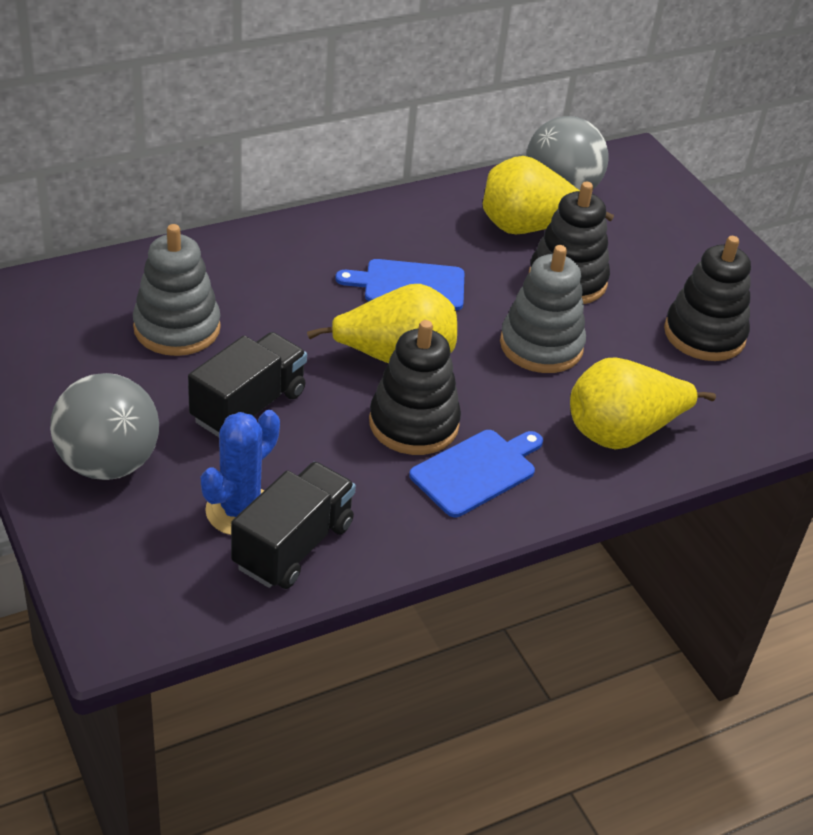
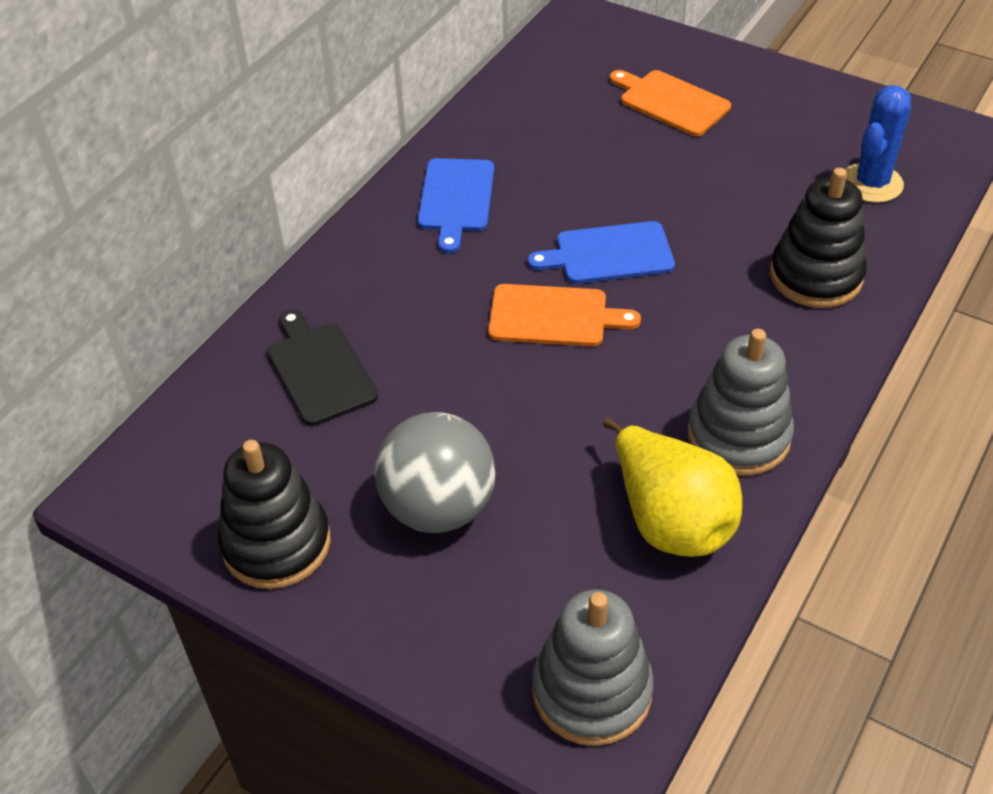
black cutting board: none = 0 -> [267,310,378,426] = 1
black stacking toy: [369,320,461,455] [529,182,610,304] [664,236,751,361] = 3 -> [218,440,331,589] [770,168,867,308] = 2
black truck: [188,332,307,437] [231,462,356,589] = 2 -> none = 0
grey ball: [50,373,159,480] [526,116,608,190] = 2 -> [375,412,496,533] = 1
orange cutting board: none = 0 -> [488,284,641,346] [610,70,731,136] = 2
yellow pear: [307,284,457,363] [483,156,614,234] [570,357,716,450] = 3 -> [603,418,742,557] = 1

